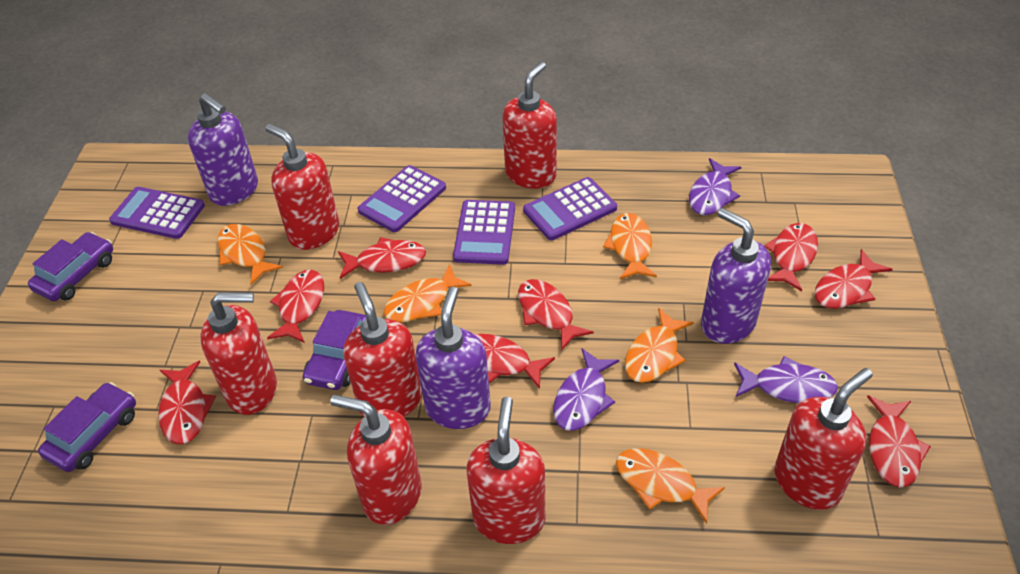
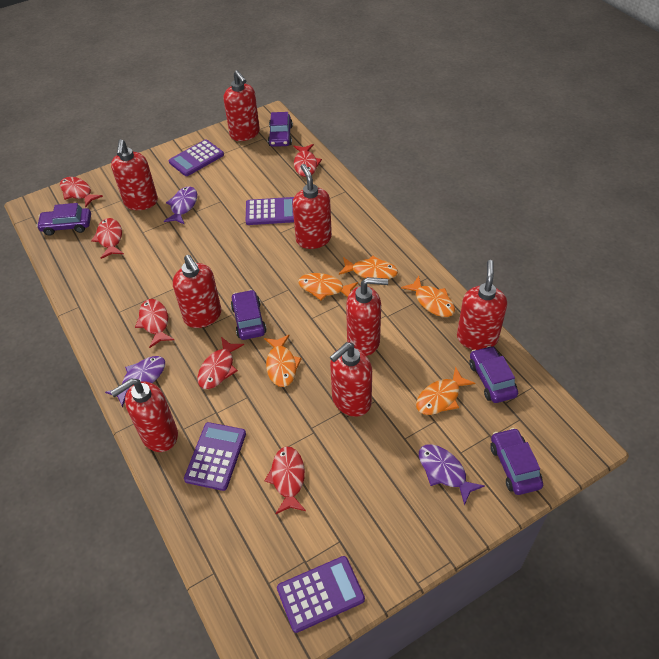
purple car: [28,232,113,301] [38,382,136,472] [303,310,366,390] = 3 -> [36,203,91,236] [231,289,267,340] [268,112,293,147] [469,346,518,403] [490,428,543,495] = 5
purple soap dispenser: [188,93,258,206] [416,287,491,429] [701,208,771,344] = 3 -> none = 0
red fish: [158,361,216,444] [267,270,324,343] [338,237,426,279] [474,334,555,389] [518,279,594,351] [764,223,818,291] [815,249,893,309] [867,395,931,487] = 8 -> [60,177,103,207] [91,218,124,259] [135,299,174,348] [197,337,244,389] [265,446,306,514] [294,144,322,177] = 6
red soap dispenser: [200,292,277,415] [266,124,339,250] [330,395,422,525] [343,282,422,417] [467,397,545,544] [502,62,557,189] [775,368,873,510] = 7 -> [110,379,178,452] [111,139,158,210] [173,255,221,328] [223,70,260,141] [292,164,332,249] [330,342,372,417] [346,277,388,356] [457,260,507,350] = 8

